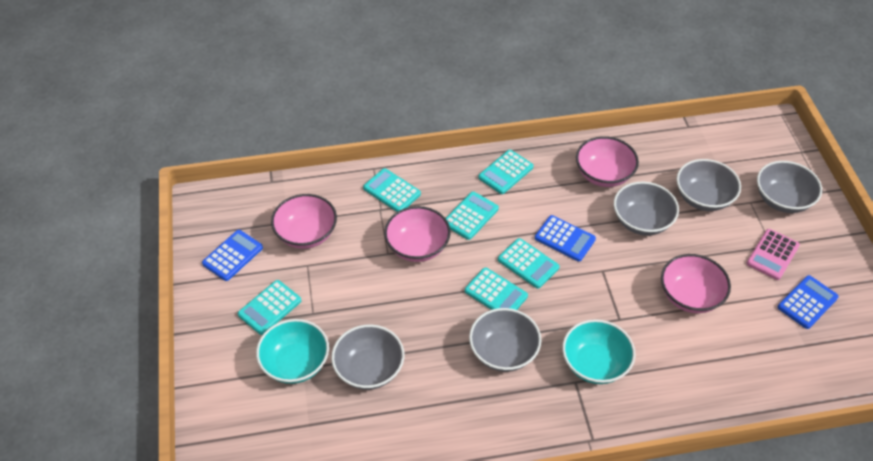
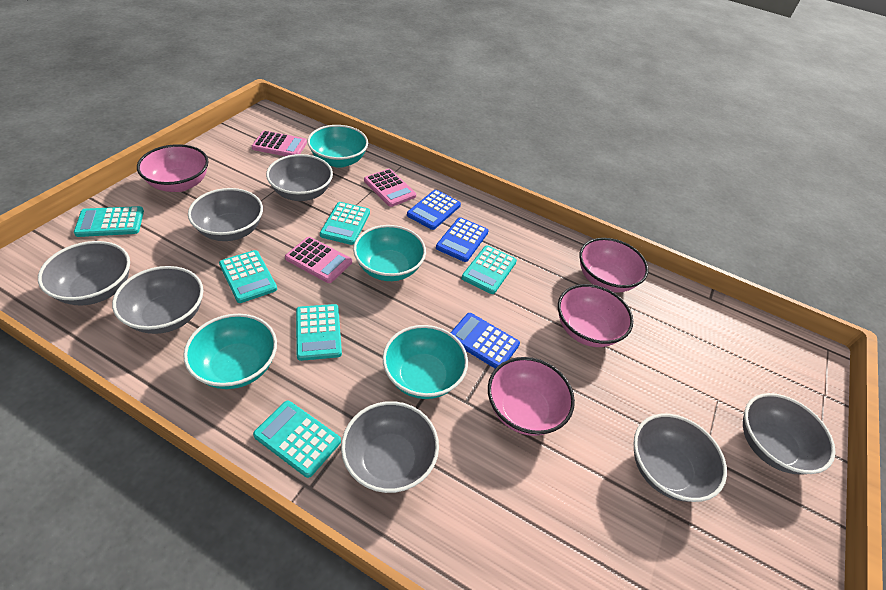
grey bowl: [331,324,404,390] [469,308,541,372] [614,181,679,236] [676,159,741,211] [757,161,822,213] = 5 -> [38,241,130,305] [112,266,203,334] [188,188,263,241] [266,154,333,201] [341,401,439,493] [634,414,727,502] [743,393,836,474] = 7
pink calculator: [747,229,800,280] = 1 -> [252,131,307,156] [285,237,352,283] [364,169,416,207] = 3
turquoise bowl: [256,319,329,384] [562,319,636,384] = 2 -> [183,314,277,389] [307,125,368,168] [353,225,426,281] [382,325,468,399] = 4

